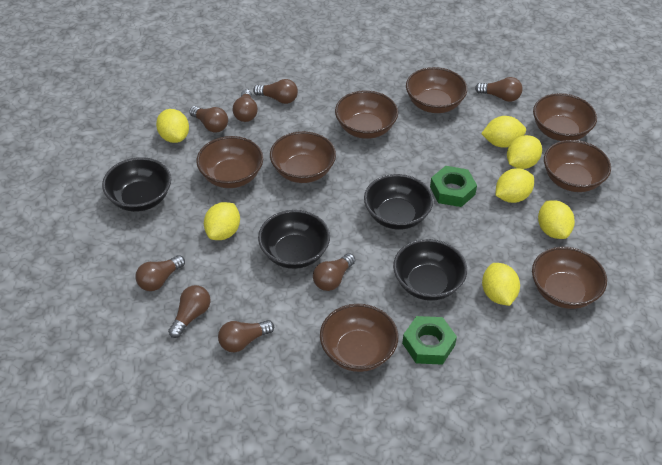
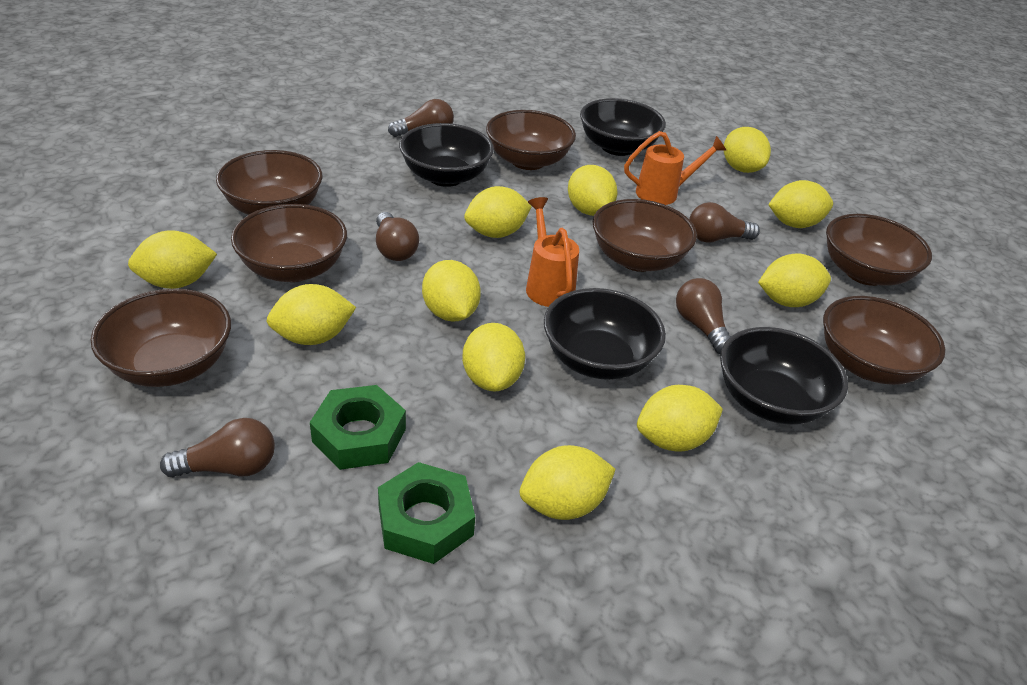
brown bowl: [196,136,263,188] [270,131,336,183] [320,304,398,372] [335,90,398,139] [406,67,467,113] [532,247,607,309] [533,93,597,141] [544,140,611,192] = 8 -> [91,289,231,387] [216,150,323,215] [231,204,347,282] [486,110,576,170] [593,199,697,272] [823,296,946,385] [826,214,932,286] = 7
brown light bulb: [136,255,185,291] [168,285,211,338] [189,106,228,133] [218,320,274,352] [233,89,258,122] [253,79,298,104] [313,253,355,291] [475,77,523,102] = 8 -> [160,418,275,478] [376,212,419,261] [388,99,454,137] [676,278,731,354] [689,202,760,243] = 5
orange watering can: none = 0 -> [526,197,579,307] [624,131,727,205] = 2
yellow lemon: [156,109,189,143] [204,202,240,240] [481,116,526,148] [482,263,520,306] [496,168,534,203] [507,135,542,169] [538,200,575,239] = 7 -> [128,230,217,289] [267,284,356,345] [422,260,481,322] [462,323,525,391] [464,186,532,238] [520,445,616,520] [568,165,617,216] [637,385,723,452] [724,127,771,173] [758,253,831,307] [768,180,833,228] = 11

